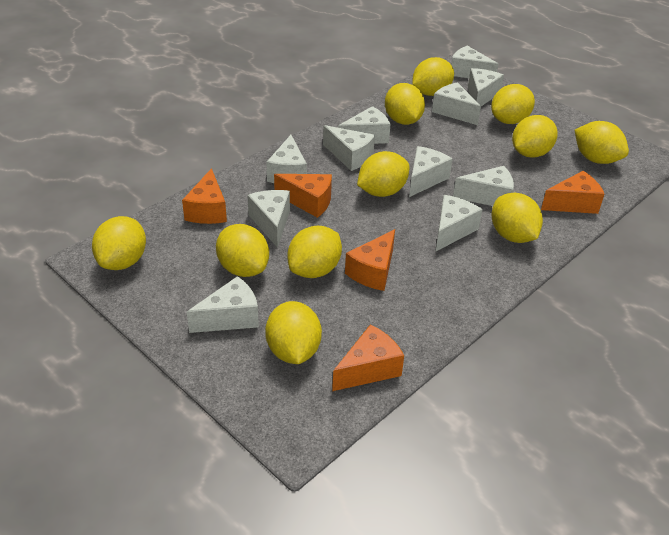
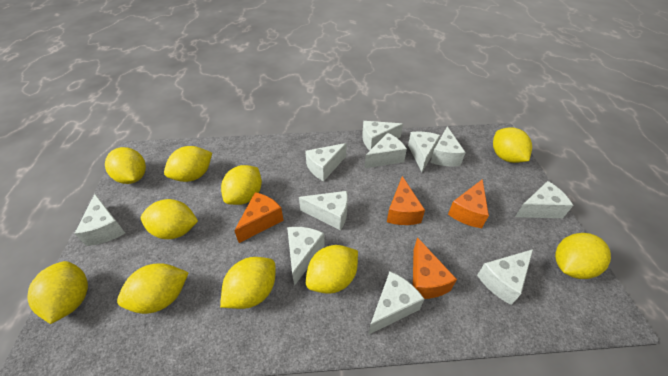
orange cheese: [182,168,227,224] [274,174,332,218] [332,324,404,391] [345,229,395,291] [541,171,604,214] = 5 -> [234,192,284,243] [387,176,425,225] [413,237,457,299] [448,179,489,228] = 4
yellow lemon: [92,216,146,270] [216,224,269,277] [265,301,322,364] [288,226,342,278] [357,151,409,197] [385,83,425,125] [412,57,454,96] [491,84,535,124] [491,193,543,243] [512,115,558,157] [575,121,629,164] = 11 -> [28,261,88,324] [105,147,146,184] [117,263,189,314] [141,199,198,239] [164,146,212,182] [220,257,276,309] [221,165,262,205] [306,245,358,294] [493,127,532,163] [555,233,611,279] = 10

